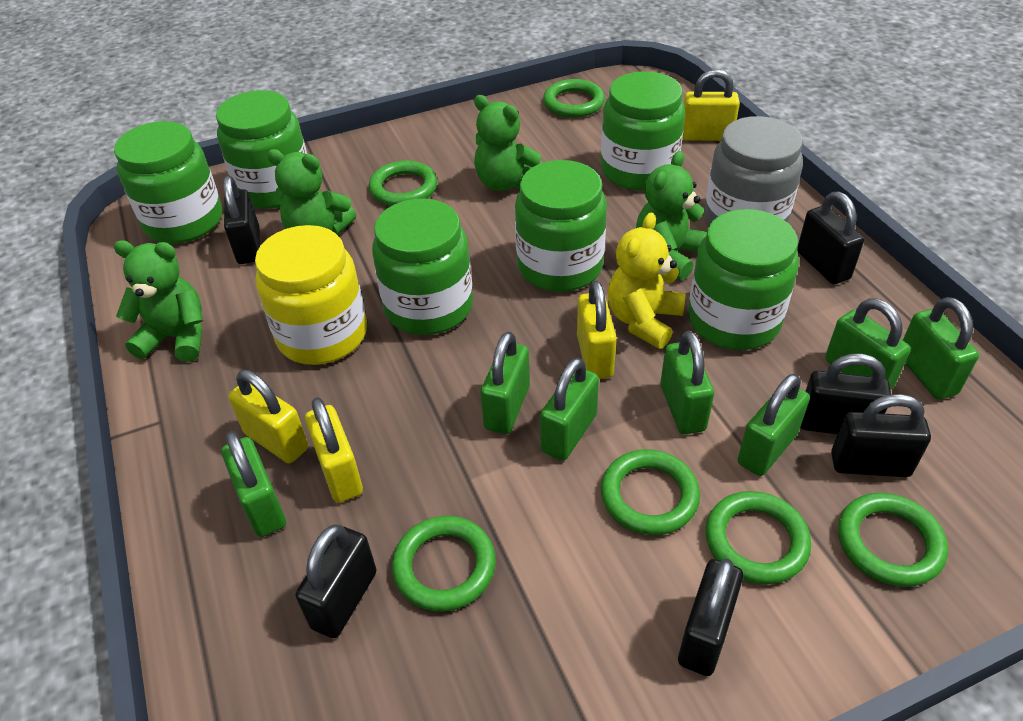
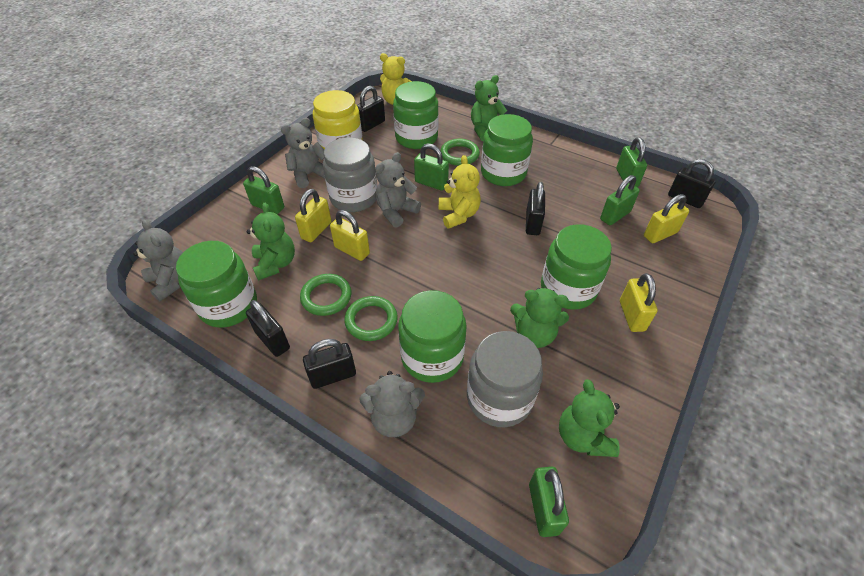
black padlock: [223,176,260,264] [295,525,376,638] [678,558,743,676] [797,192,864,284] [800,353,891,434] [831,394,931,477] = 6 -> [246,300,290,357] [303,339,356,389] [357,86,385,132] [526,182,545,235] [668,159,716,208] = 5
green jar: [114,121,222,244] [216,90,307,209] [372,199,473,335] [515,160,607,292] [601,71,685,190] [688,209,799,350] = 6 -> [176,241,257,328] [393,81,439,149] [398,290,467,383] [481,114,533,186] [541,224,612,310] = 5
green padlock: [221,431,286,537] [481,332,530,434] [540,358,599,461] [660,331,714,434] [738,374,810,476] [825,298,911,390] [903,297,979,399] = 7 -> [243,166,284,214] [414,143,449,191] [529,467,569,537] [600,175,640,225] [616,137,647,187] = 5
green ring: [369,161,437,206] [392,516,496,611] [543,79,605,118] [601,449,700,535] [706,491,811,584] [838,493,948,587] = 6 -> [300,274,351,316] [344,296,398,341] [440,139,480,166] = 3
grey jar: [704,116,803,225] = 1 -> [323,137,377,212] [467,331,543,427] = 2
grey teddy bear: none = 0 -> [133,220,183,301] [281,118,325,188] [359,371,425,437] [375,152,421,228] = 4
yellow teddy bear: [608,213,686,349] = 1 -> [380,53,412,105] [439,155,481,229] = 2

